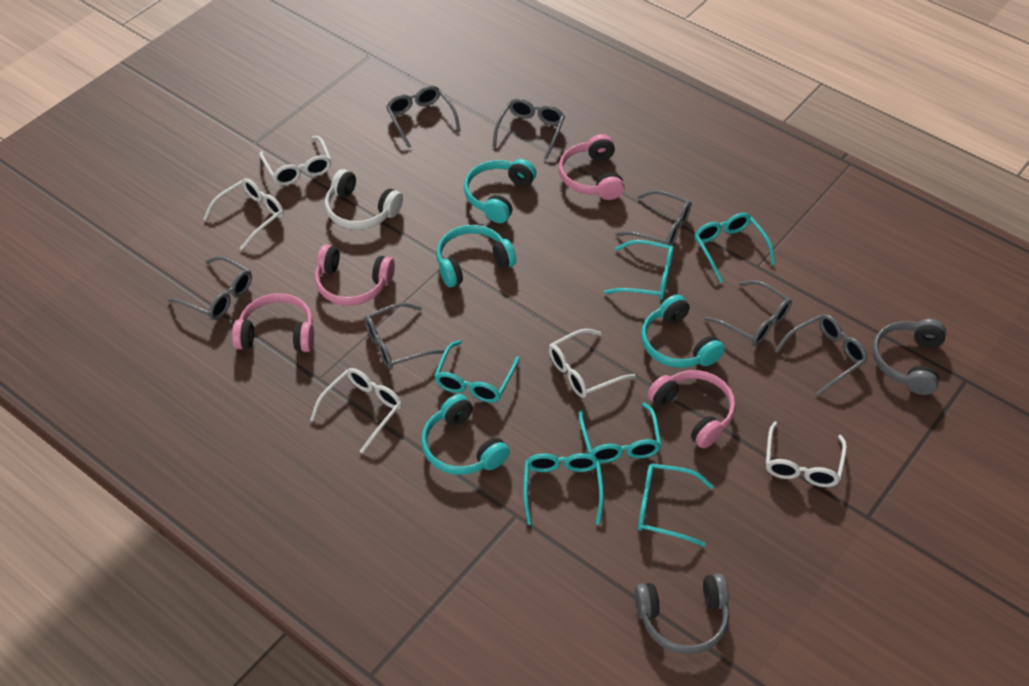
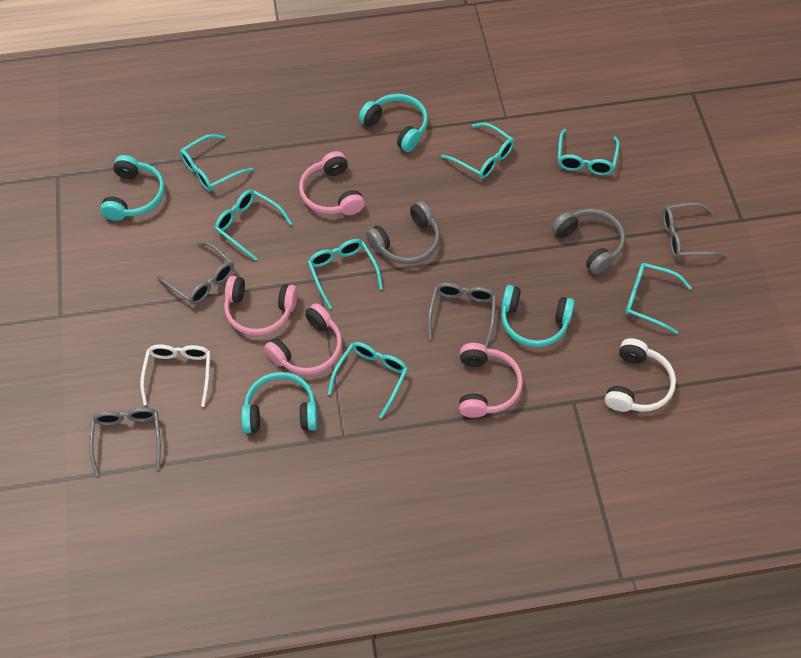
grey glasses: [167,256,252,320] [364,303,445,370] [386,85,461,148] [492,98,565,160] [615,190,692,246] [704,280,792,346] [775,314,868,395] = 7 -> [89,407,161,476] [157,241,234,305] [428,283,496,347] [663,203,727,258] = 4
turquoise glasses: [434,340,519,403] [523,453,604,525] [579,403,662,463] [604,240,674,300] [638,464,714,547] [694,213,775,283] = 6 -> [180,134,253,191] [215,189,292,261] [308,239,383,309] [328,342,408,419] [441,123,514,179] [557,129,620,175] [625,263,692,334] = 7
white glasses: [203,178,284,250] [259,136,332,185] [310,368,402,453] [549,329,636,398] [766,421,847,487] = 5 -> [140,344,211,407] = 1

